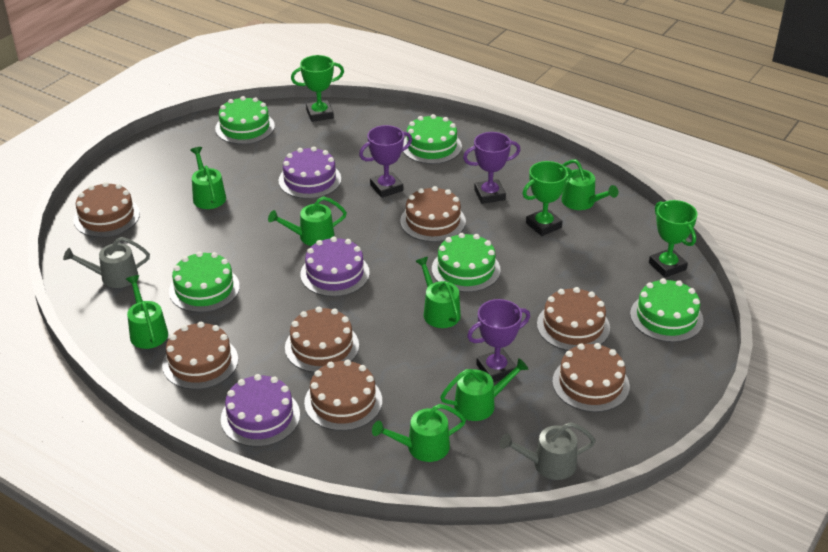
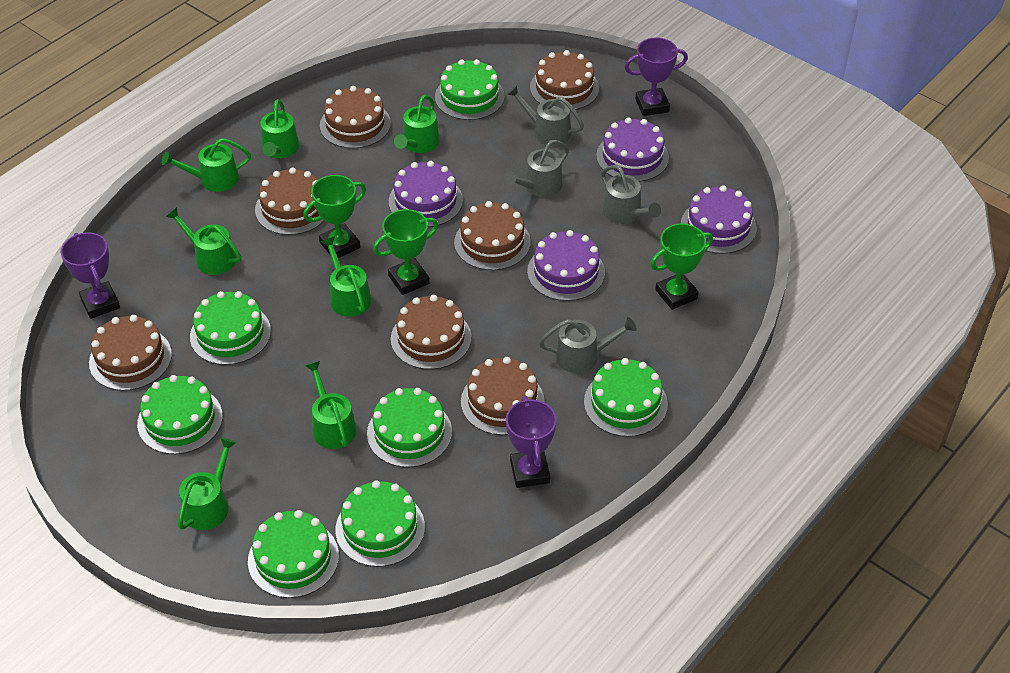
green cake: [169,251,240,313] [215,96,275,144] [403,114,462,164] [432,233,501,292] [630,278,703,342] = 5 -> [137,375,223,454] [190,291,271,365] [248,510,339,598] [335,480,425,567] [367,388,452,467] [435,59,504,120] [584,358,668,437] = 7
grey watering can: [63,237,150,288] [500,422,596,480] = 2 -> [504,140,569,197] [507,85,584,146] [539,317,637,373] [601,165,661,224] = 4
purple cake: [221,374,300,447] [278,147,341,199] [300,237,370,297] = 3 -> [389,161,463,227] [527,230,605,301] [596,117,669,182] [681,185,757,254] = 4

